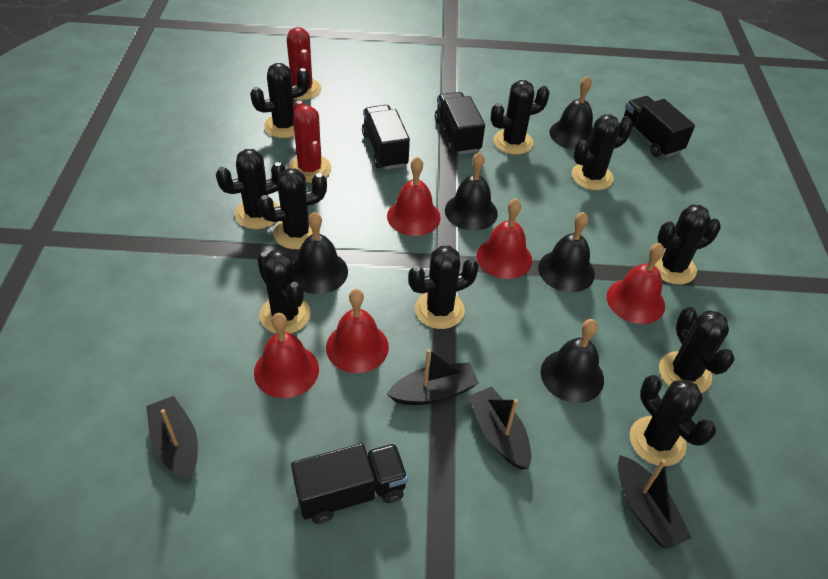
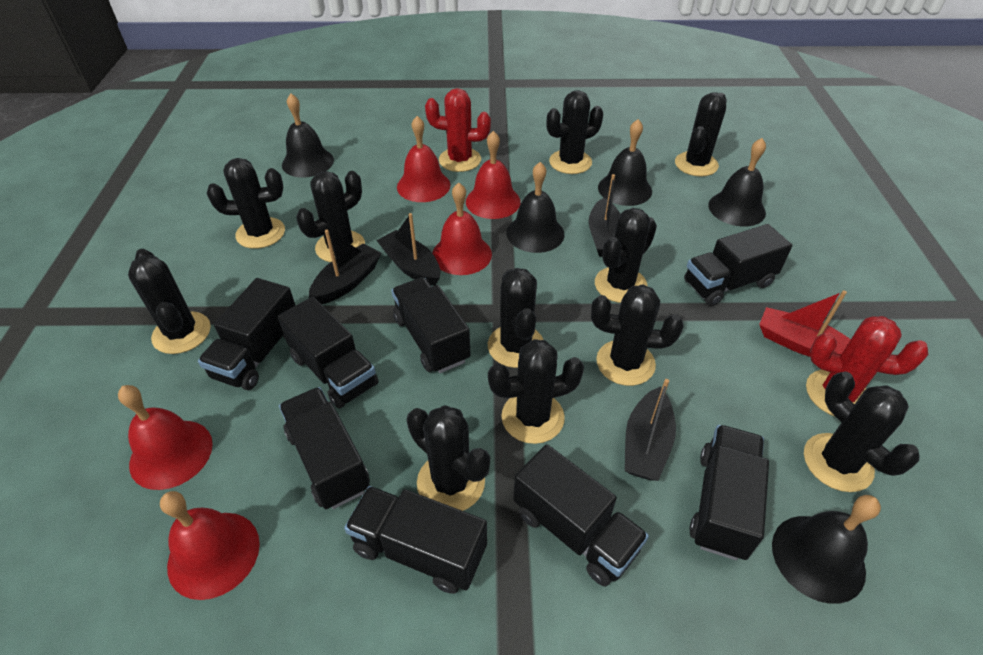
black cactus: [216,149,286,229] [250,63,310,138] [257,249,311,334] [258,168,327,249] [408,246,479,329] [491,80,550,155] [572,115,633,190] [630,375,716,466] [654,204,721,285] [659,307,735,393] = 10 -> [128,249,211,354] [207,158,285,249] [296,171,365,263] [407,405,490,511] [488,268,544,368] [488,339,584,444] [547,90,603,174] [591,285,684,386] [595,208,657,303] [675,92,727,177] [804,372,919,492] = 11
black truck: [291,443,408,524] [362,105,410,170] [435,92,485,155] [622,96,695,157] = 4 -> [198,278,296,390] [278,297,379,408] [279,387,370,509] [344,486,487,594] [391,277,470,373] [513,444,649,586] [684,224,792,306] [689,425,769,560] = 8
red boat: none = 0 -> [759,290,851,357] = 1

